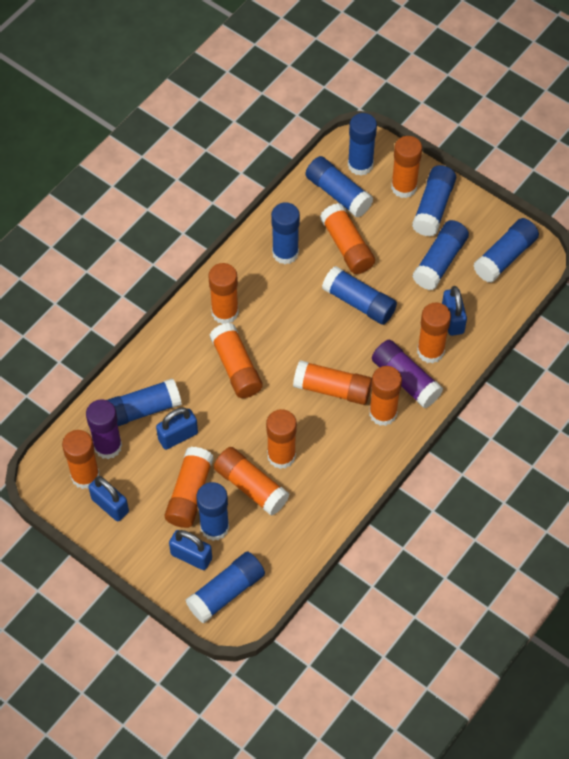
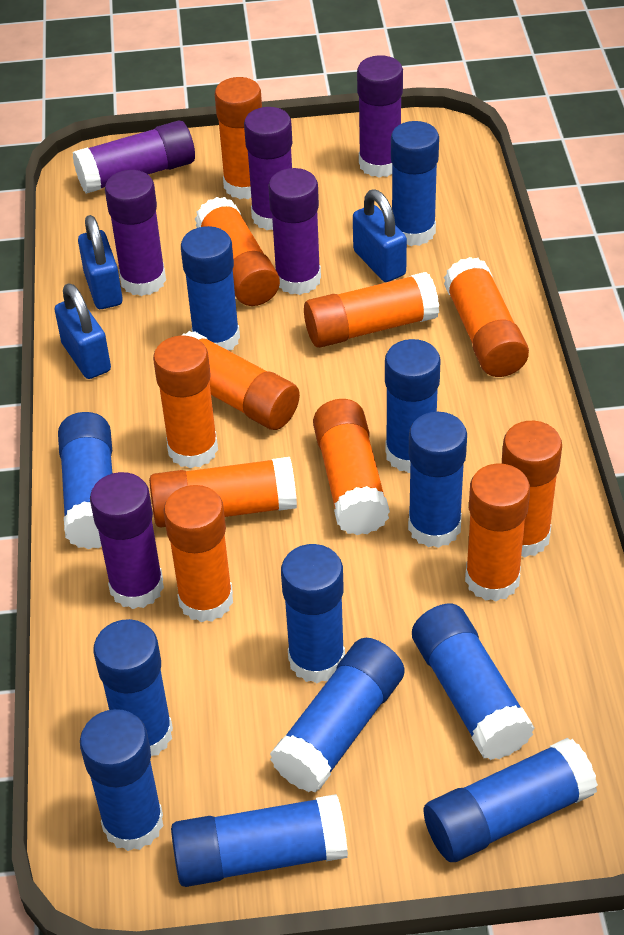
blue glue stick: [107,378,182,426] [185,552,265,623] [197,482,229,541] [271,202,300,264] [305,156,373,218] [322,266,397,325] [348,113,377,176] [412,165,456,236] [412,220,469,290] [473,218,539,283] = 10 -> [58,412,112,549] [80,709,163,851] [93,619,173,756] [171,794,348,887] [181,226,240,351] [270,638,404,793] [281,544,345,683] [385,339,441,473] [391,121,439,246] [408,412,467,548] [412,604,535,760] [424,738,598,862] = 12
blue padlock: [89,476,129,522] [156,407,198,450] [169,530,212,570] [442,286,467,336] = 4 -> [54,283,111,379] [78,215,123,309] [353,190,407,282] = 3
purple glue stick: [86,399,122,459] [372,340,443,408] = 2 -> [73,120,195,194] [90,472,164,609] [105,170,166,296] [244,107,292,230] [268,168,321,295] [357,55,403,178] = 6

